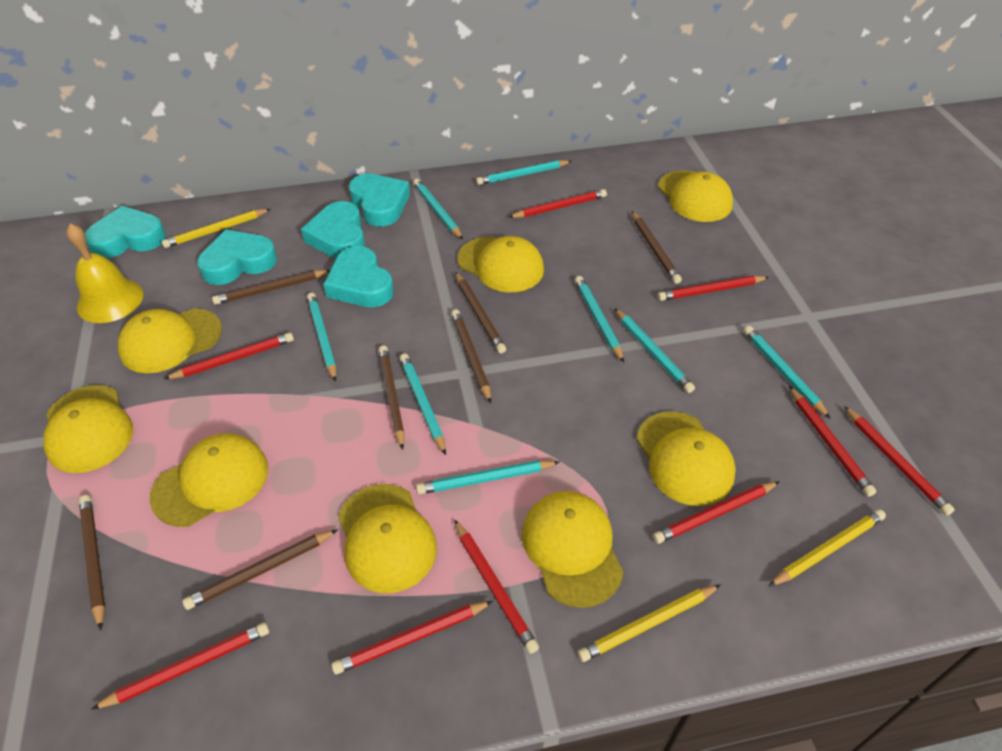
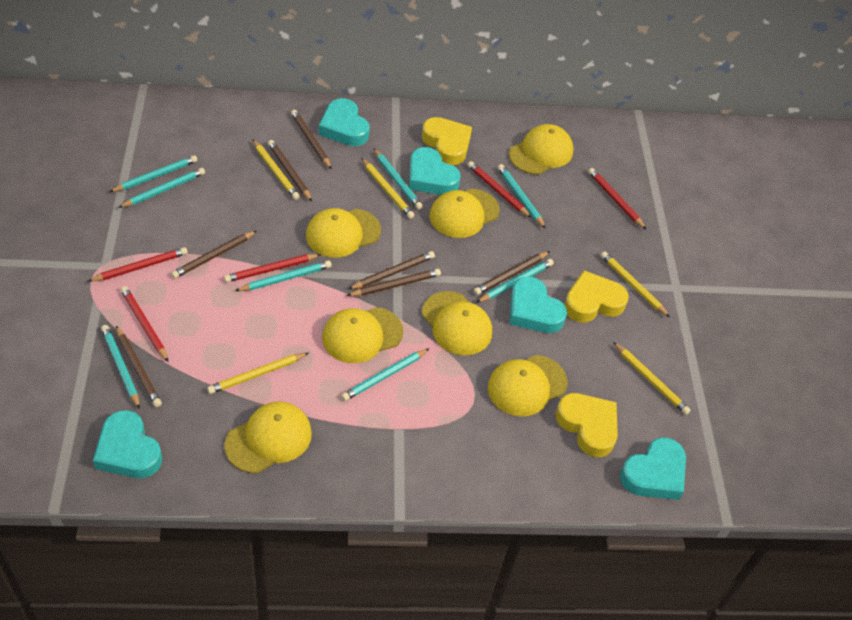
red pencil: [91,622,269,710] [164,332,294,379] [331,601,493,675] [454,519,539,654] [508,189,607,218] [653,481,780,544] [658,276,769,301] [789,386,876,497] [844,406,955,515] = 9 -> [87,247,188,282] [121,286,169,362] [224,254,321,282] [468,161,532,218] [588,168,646,229] = 5
yellow bell: [66,223,143,323] = 1 -> none = 0
yellow cap: [43,385,133,473] [117,308,222,373] [149,433,268,527] [338,484,437,593] [458,236,544,292] [522,491,624,608] [637,411,736,506] [658,170,733,222] = 8 -> [224,402,312,473] [306,208,381,258] [322,307,403,363] [422,291,492,356] [430,189,500,238] [488,355,568,417] [509,124,573,174] = 7
yellow heart: none = 0 -> [422,117,472,165] [555,393,618,457] [564,270,629,322] = 3
yellow pencil: [162,209,270,248] [577,584,721,662] [769,509,886,586] = 3 -> [207,353,309,394] [253,140,300,200] [361,158,414,219] [601,251,670,317] [613,342,691,415] = 5

